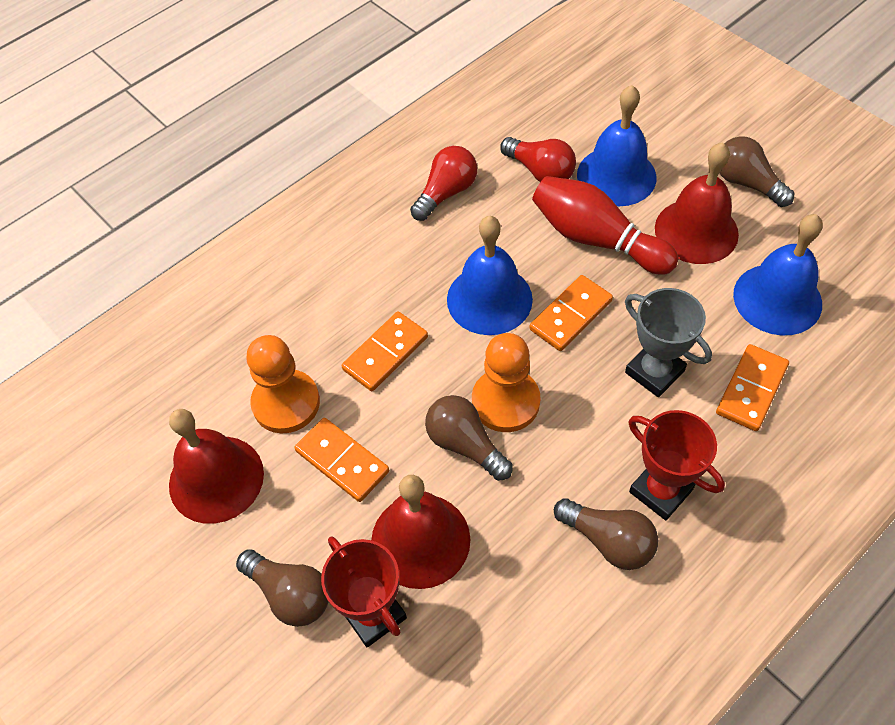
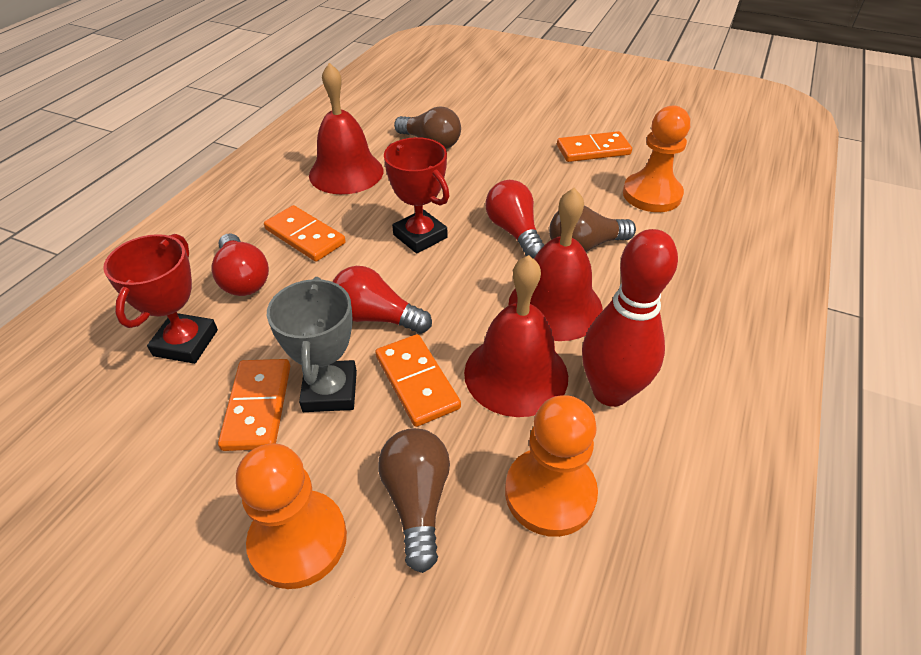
blue bell: [447,216,533,335] [577,85,656,206] [733,214,823,335] = 3 -> none = 0
brown light bulb: [236,549,329,627] [425,395,513,481] [554,498,658,570] [720,136,794,207] = 4 -> [378,428,450,573] [394,106,461,149] [549,206,636,252] = 3
orange pawn: [246,335,320,433] [472,333,541,432] = 2 -> [236,443,347,589] [505,395,598,537] [623,106,690,212] = 3
red light bulb: [410,146,477,221] [500,137,576,182] = 2 -> [211,233,269,296] [333,266,432,334] [485,180,544,259] = 3

